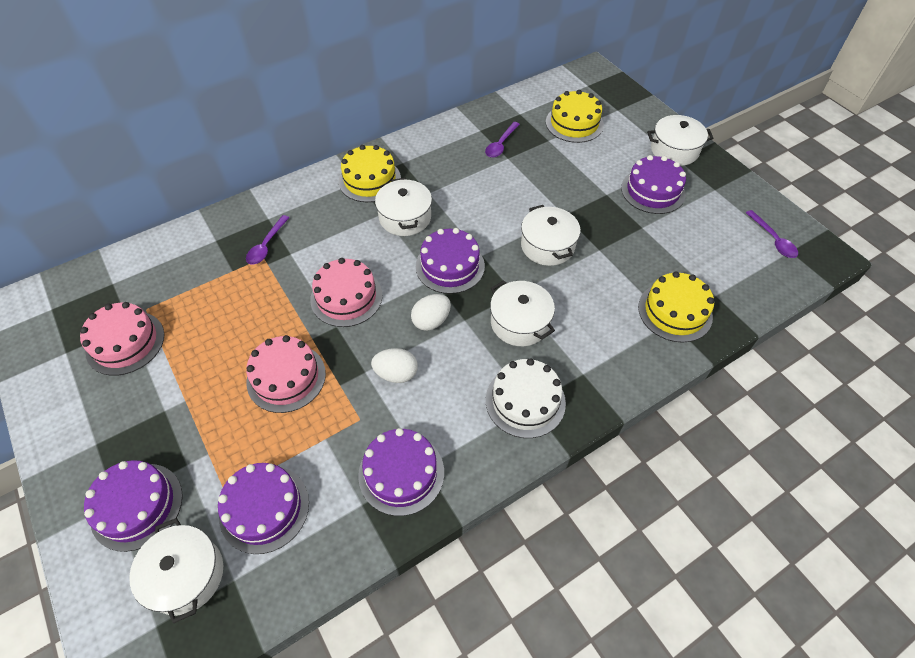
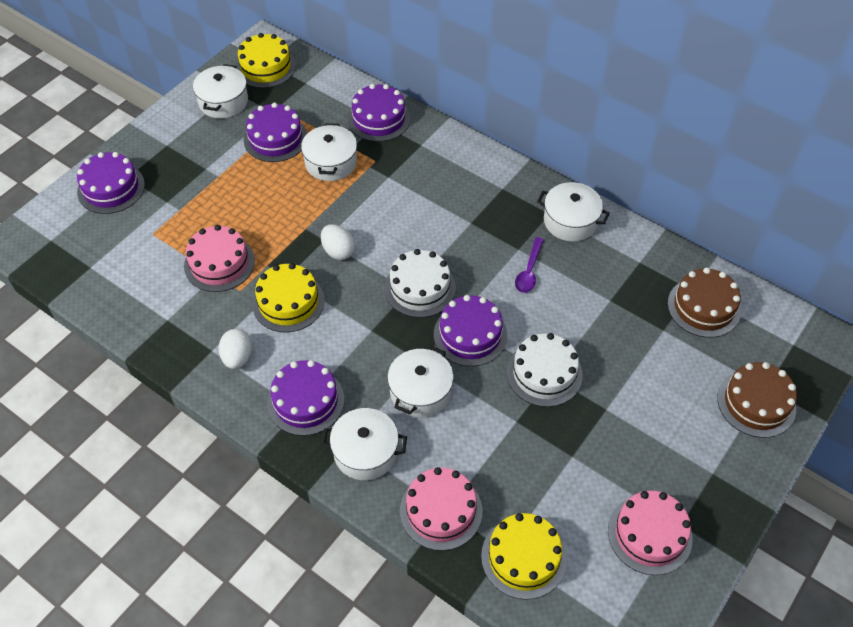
brown cake: none = 0 -> [668,268,741,338] [717,362,797,438] = 2
purple spoon: [246,215,289,265] [485,122,520,158] [746,210,798,258] = 3 -> [515,237,544,293] = 1
white cake: [486,358,566,438] = 1 -> [384,249,456,318] [507,333,583,407] = 2

